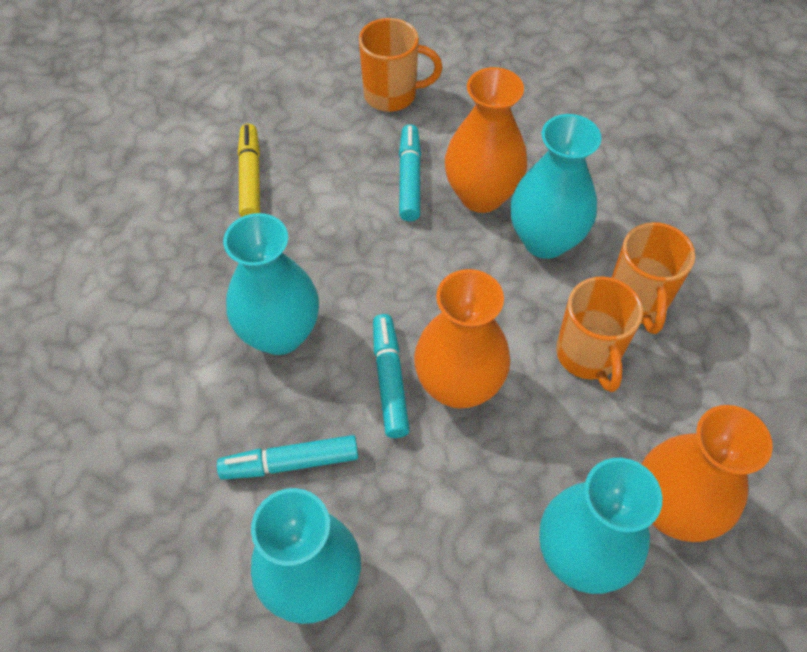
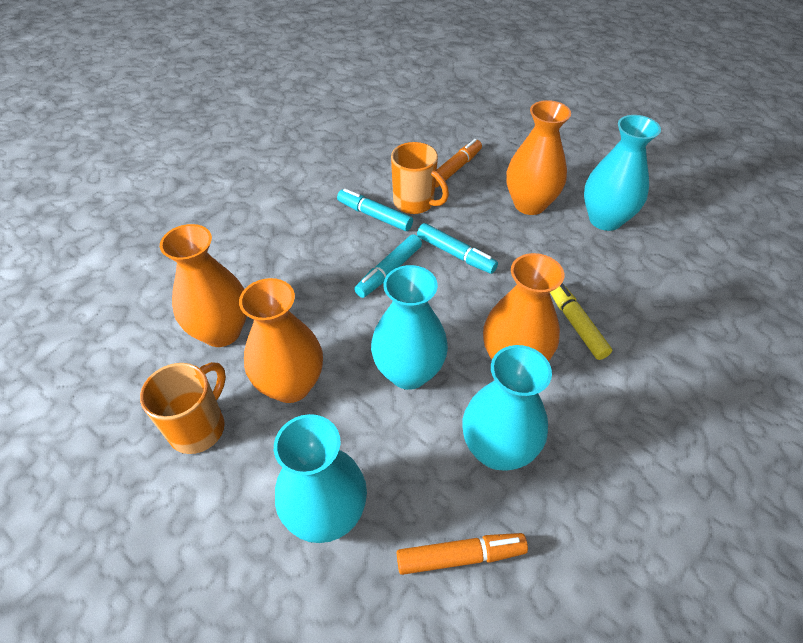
orange marker: none = 0 -> [397,533,528,575] [435,139,482,188] = 2
orange mug: [359,18,442,112] [556,276,643,392] [611,222,695,334] = 3 -> [140,362,226,454] [391,142,449,214] = 2
orange vase: [414,269,510,409] [445,67,527,213] [641,405,773,542] = 3 -> [160,224,247,347] [239,278,323,403] [483,253,564,362] [506,100,571,215] = 4

